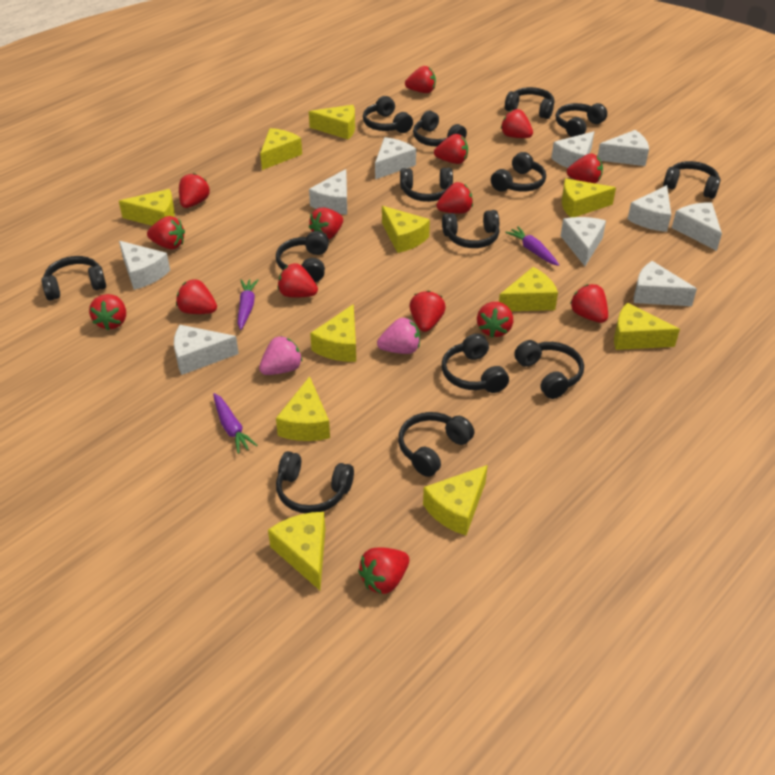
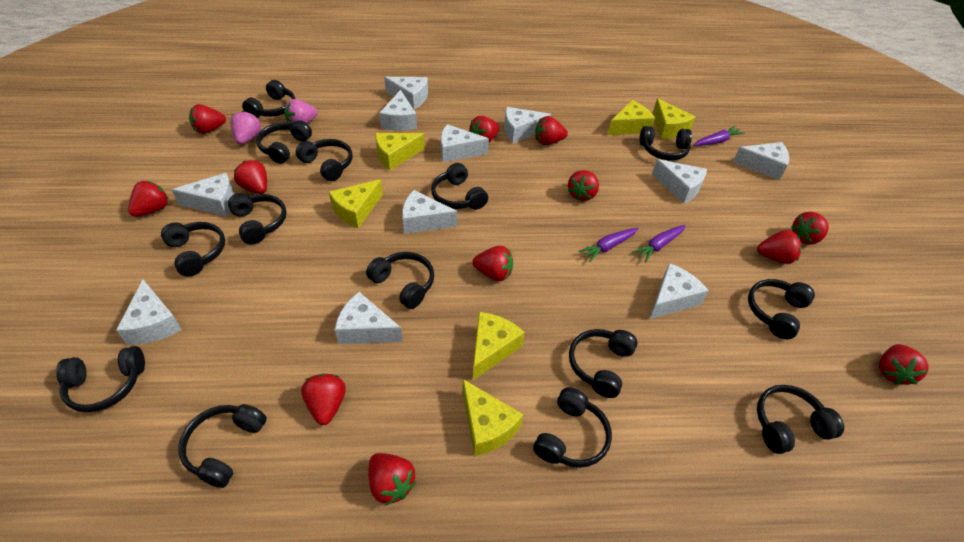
red strawberry: [89,294,126,330] [147,216,185,249] [176,279,217,314] [179,173,210,208] [278,263,318,298] [309,207,343,239] [358,547,409,594] [405,66,436,93] [410,290,446,332] [434,134,468,164] [436,182,473,214] [477,302,513,338] [501,109,533,138] [567,153,603,183] [570,284,608,323] = 15 -> [128,181,169,217] [189,104,226,134] [234,160,267,194] [301,374,346,425] [369,453,416,506] [469,116,499,143] [472,246,513,281] [535,116,568,145] [568,170,599,201] [757,230,802,264] [791,212,829,245] [879,344,928,385] = 12
white cheese: [119,241,170,290] [174,325,239,375] [309,169,347,214] [375,137,416,179] [551,131,594,168] [561,217,606,266] [598,130,649,166] [627,185,671,232] [634,261,697,306] [672,202,722,251] = 10 -> [116,280,182,345] [172,173,234,216] [335,292,403,344] [379,90,417,131] [384,77,428,109] [402,190,457,234] [441,124,489,162] [504,107,551,143] [650,263,709,319] [652,159,707,204] [733,142,789,180] = 11
yellow cheese: [119,189,175,226] [260,128,302,170] [268,512,325,590] [276,376,330,441] [309,105,355,140] [310,304,356,362] [382,206,430,253] [423,465,488,535] [499,267,558,311] [562,179,616,218] [614,303,680,350] = 11 -> [329,179,383,228] [375,133,425,170] [463,379,523,457] [473,312,525,380] [608,100,655,135] [653,98,695,139] = 6

